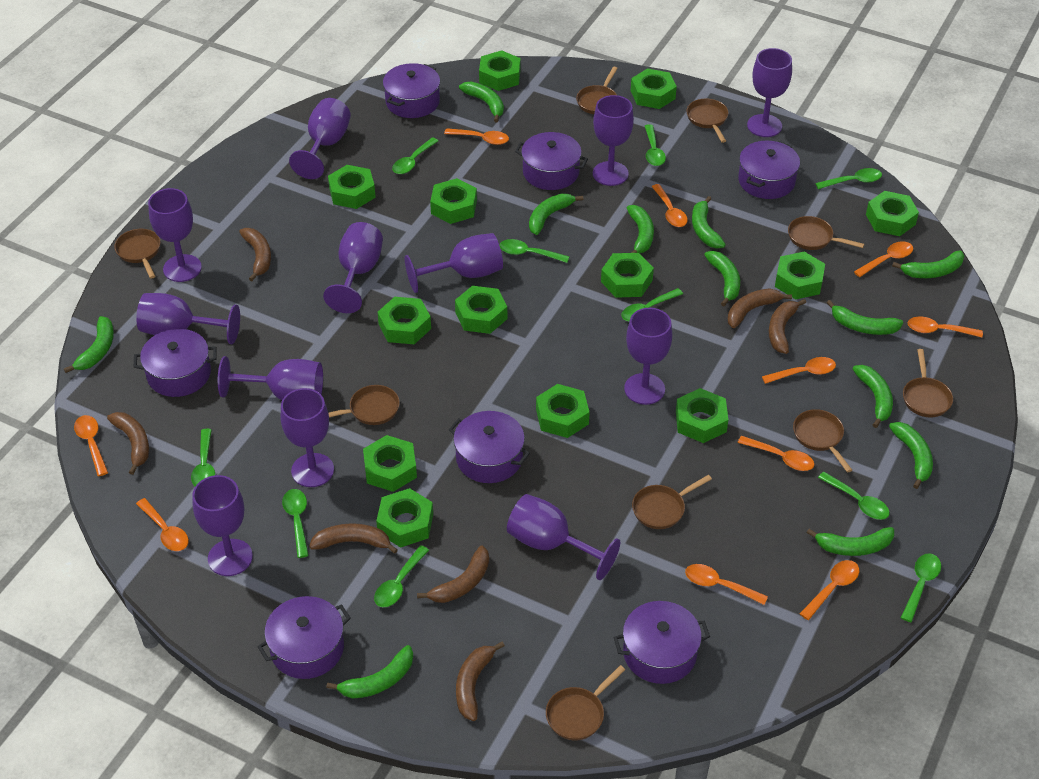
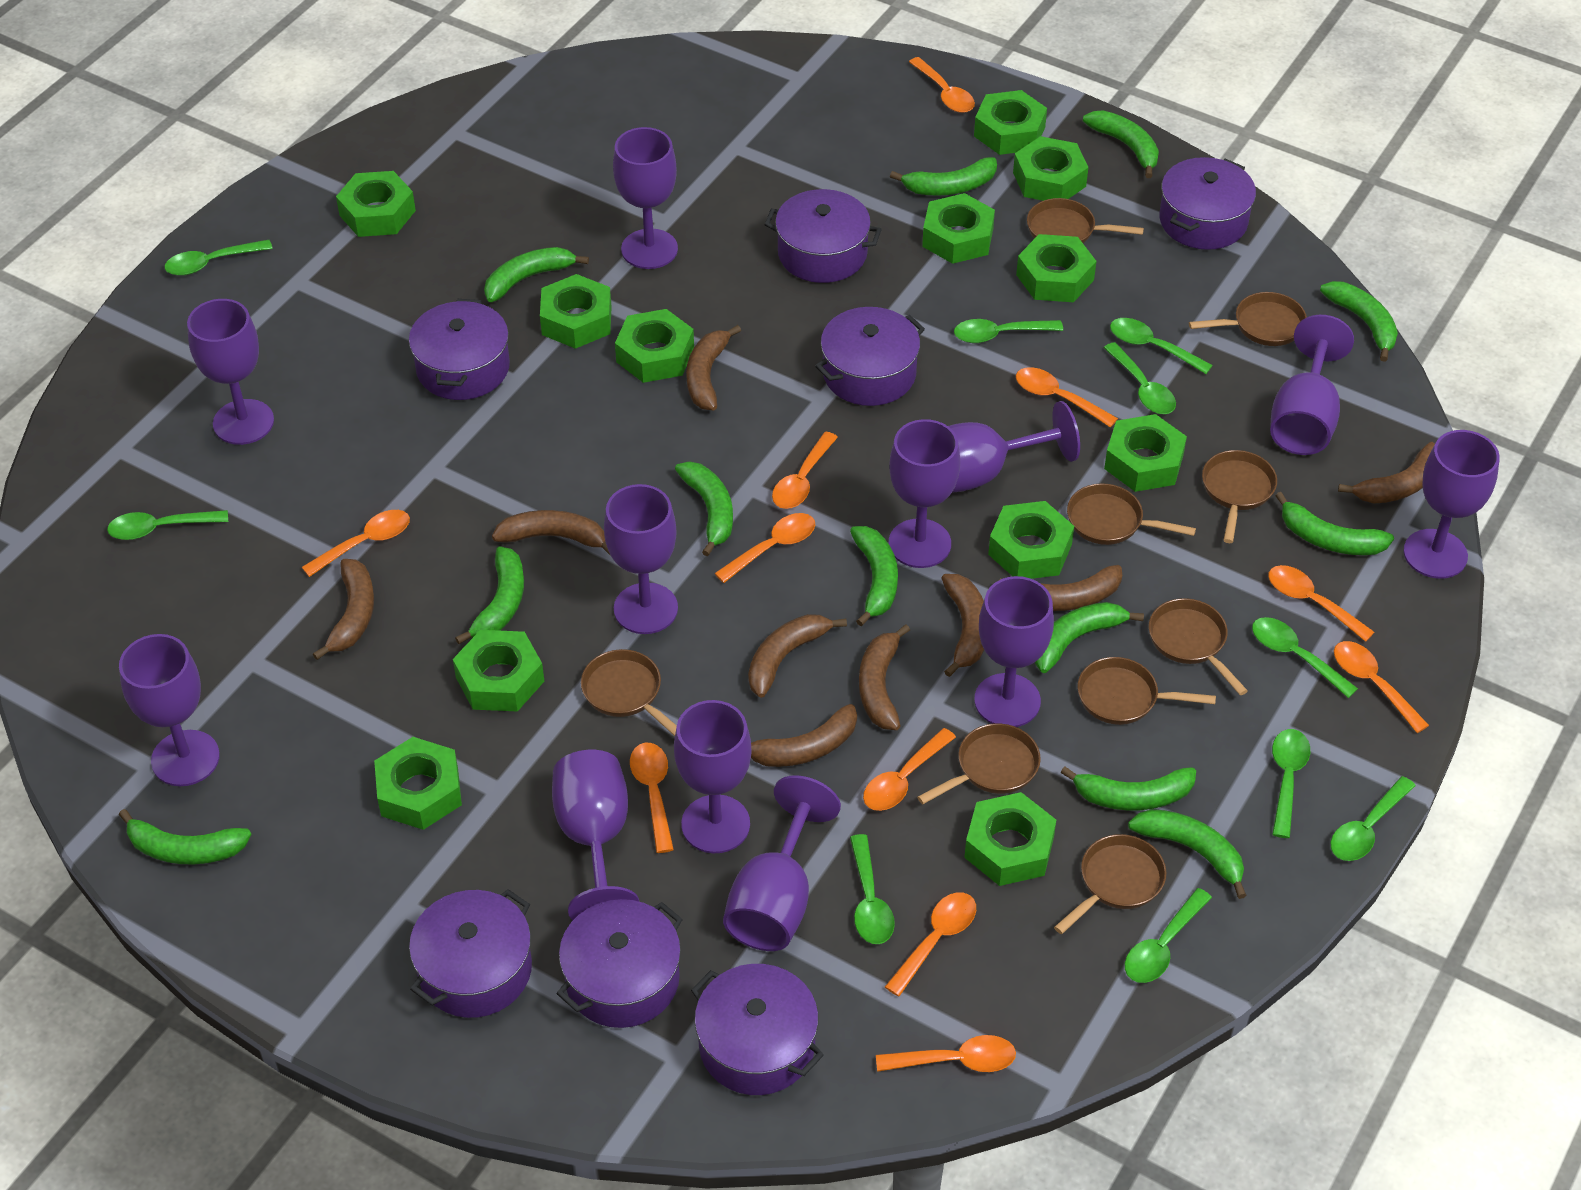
brown banana: [107,412,149,475] [239,228,271,281] [309,523,398,554] [417,546,489,603] [456,642,505,721] [727,288,792,328] [769,299,806,354] = 7 -> [313,559,374,660] [492,510,610,555] [686,325,741,411] [748,614,847,698] [751,704,857,767] [859,624,910,730] [941,574,984,677] [999,565,1122,611] [1338,442,1435,504] = 9
green nut: [328,165,376,209] [363,435,417,492] [376,488,433,548] [378,297,431,344] [430,178,477,224] [455,286,507,334] [479,50,521,91] [536,384,590,438] [601,253,654,298] [631,68,677,109] [676,388,728,443] [775,252,825,299] [866,191,919,236] = 13 -> [336,171,416,237] [374,737,462,830] [453,630,545,712] [540,274,612,349] [615,309,694,383] [922,193,995,264] [964,792,1056,886] [974,90,1047,155] [988,501,1074,579] [1013,136,1088,201] [1016,234,1096,302] [1104,414,1187,492] = 12
orange spoon: [74,415,108,476] [136,498,189,551] [444,128,509,145] [651,184,688,227] [685,564,768,605] [738,436,814,471] [762,357,836,384] [800,560,859,620] [854,241,913,277] [908,316,983,337] = 10 -> [302,510,410,577] [630,743,674,853] [714,513,815,583] [772,432,838,509] [863,728,956,811] [876,1035,1016,1072] [885,892,976,996] [909,57,975,113] [1016,367,1118,428] [1269,565,1375,642] [1334,641,1429,733] = 11

